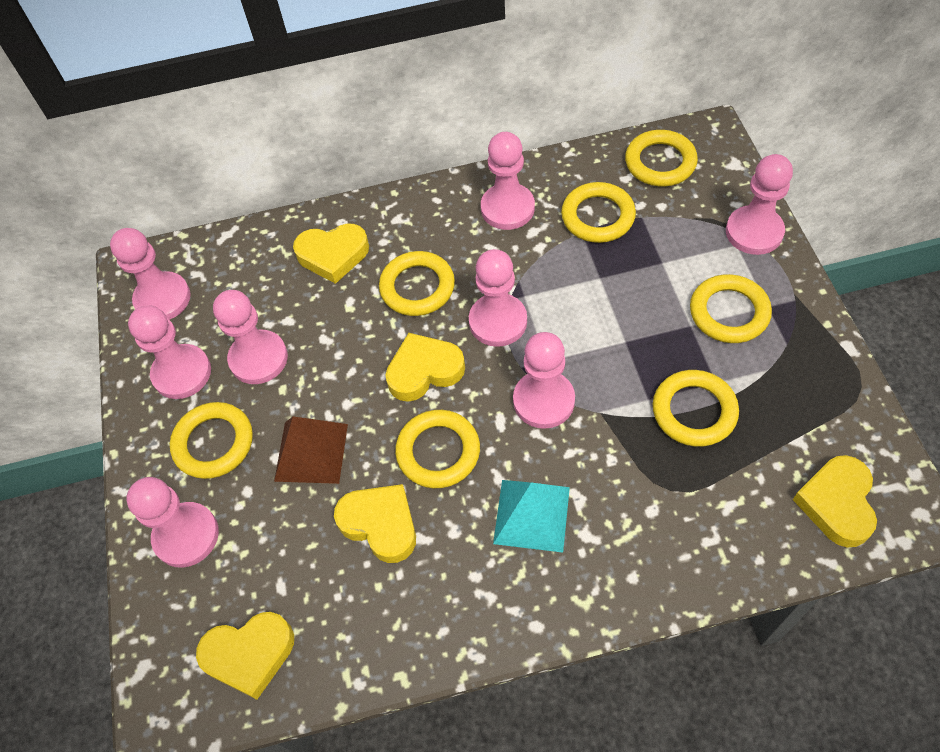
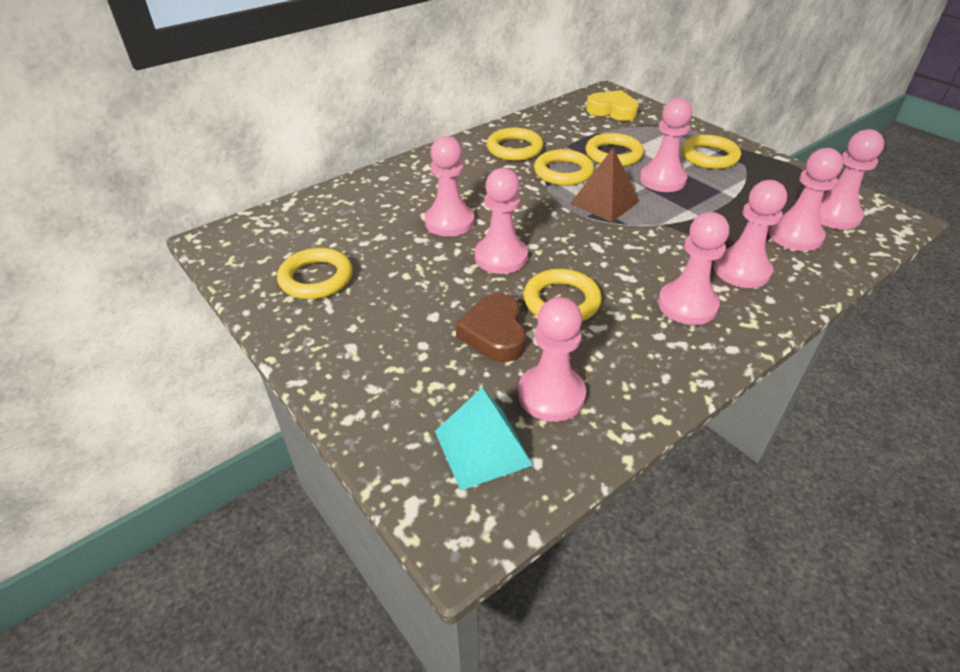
brown heart: none = 0 -> [456,293,526,362] = 1
yellow heart: [196,612,294,700] [293,224,369,284] [334,484,416,563] [386,333,465,402] [793,455,877,547] = 5 -> [586,90,639,121] = 1
yellow ring: [170,402,253,479] [379,251,455,316] [395,410,480,488] [561,182,636,243] [625,130,698,186] [653,370,739,447] [690,274,772,343] = 7 -> [277,248,353,299] [487,128,543,161] [524,269,602,321] [534,149,594,186] [586,133,644,167] [681,135,741,169] = 6

